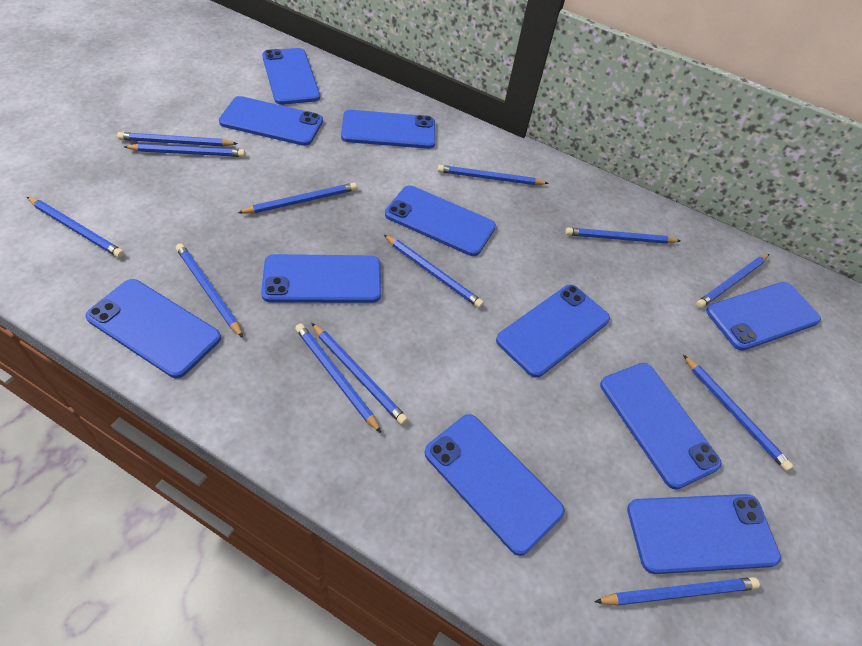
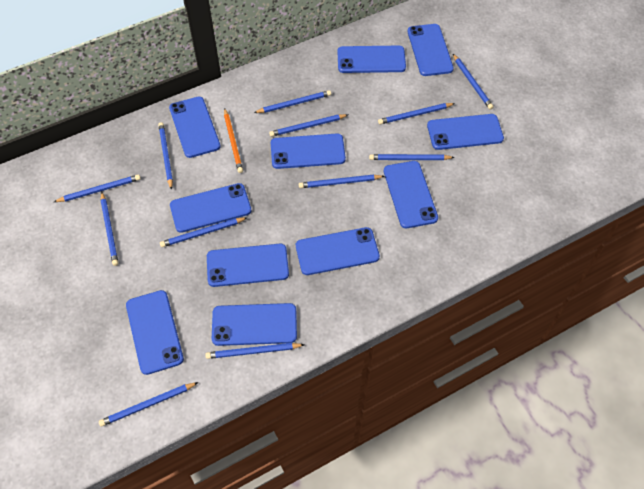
blue pencil: [27,197,124,258] [117,132,238,147] [124,144,245,157] [176,243,243,338] [238,183,357,214] [295,323,381,433] [312,323,408,425] [384,235,484,308] [438,165,549,185] [565,228,680,244] [594,577,760,606] [683,355,793,471] [696,254,769,308] = 13 -> [54,174,141,202] [99,382,199,427] [101,192,118,266] [158,122,173,190] [160,217,248,247] [205,343,305,359] [254,90,331,113] [269,114,348,137] [299,174,384,188] [369,154,455,160] [378,103,455,124] [453,54,493,109] = 12
orange pencil: none = 0 -> [224,108,243,173] = 1

